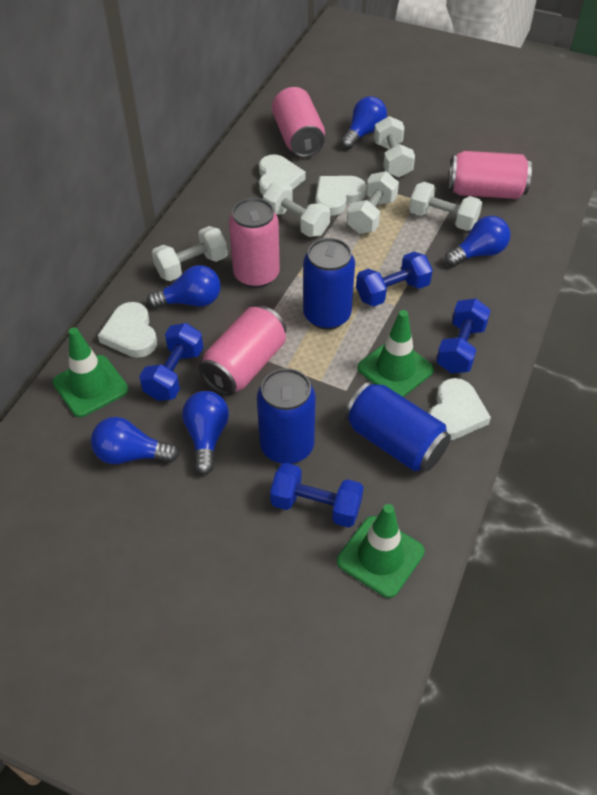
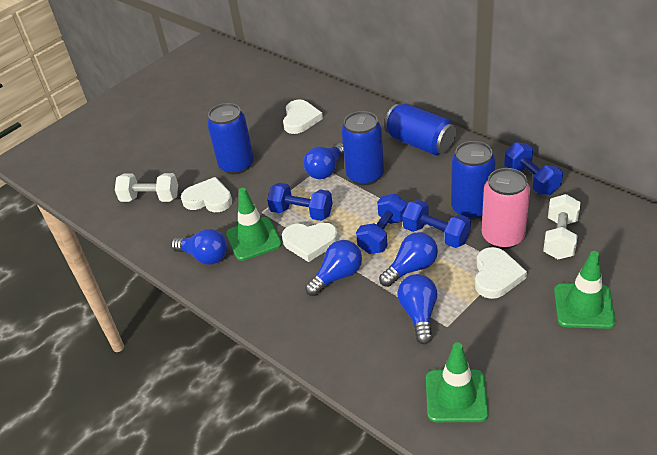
blue can: [257,368,316,464] [303,238,355,330] [345,382,451,472] = 3 -> [207,103,254,174] [341,111,384,185] [384,104,456,155] [451,141,496,219] = 4
pink can: [199,306,286,396] [229,198,280,288] [272,87,325,157] [449,151,532,199] = 4 -> [482,168,530,249] = 1
white dumbbell: [152,226,227,281] [263,182,330,237] [347,171,399,234] [374,116,415,178] [409,182,482,231] = 5 -> [115,173,178,202] [543,194,580,259] = 2

